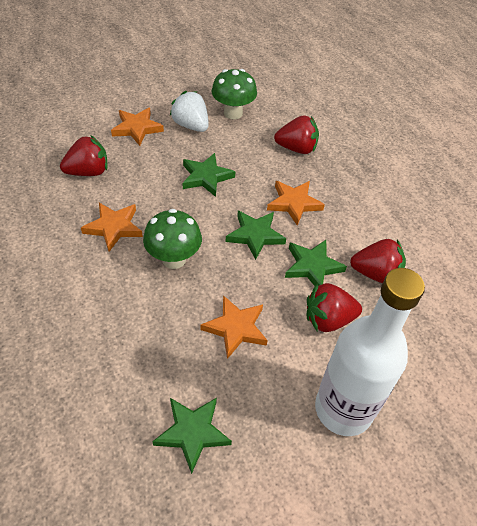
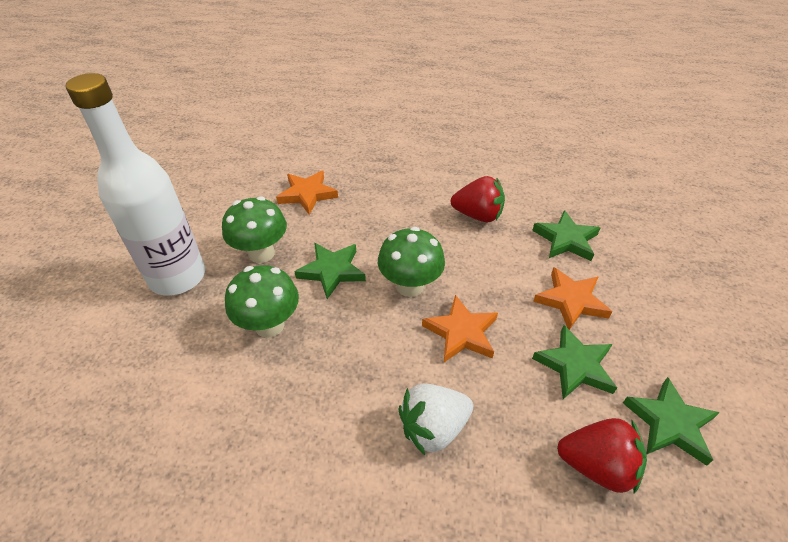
green mushroom: [143,209,202,269] [211,69,257,119] = 2 -> [222,197,287,263] [225,265,299,338] [378,227,445,297] = 3
orange star: [81,203,143,251] [111,108,164,146] [200,295,268,359] [267,181,325,226] = 4 -> [276,170,338,215] [422,295,498,362] [533,267,612,330] = 3
red strawberry: [60,136,108,176] [274,115,319,154] [307,283,362,332] [350,239,406,283] = 4 -> [451,176,505,222] [557,418,647,494] = 2

